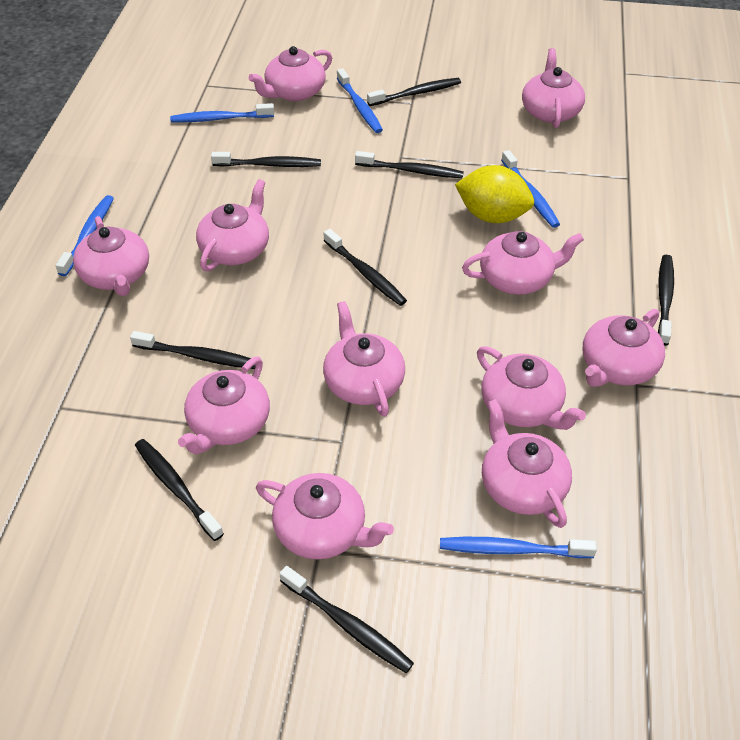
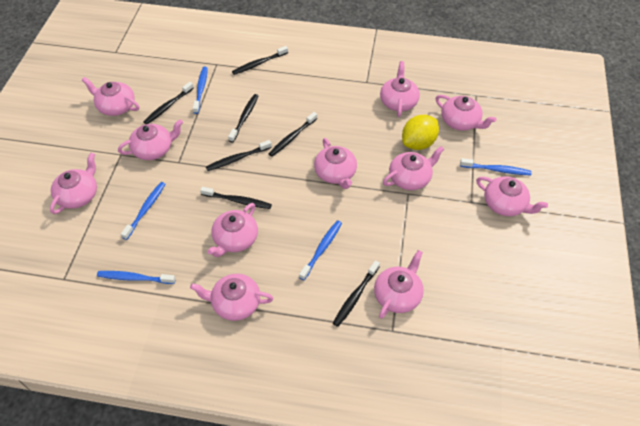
black toothbrush: [130,331,256,369] [135,439,224,541] [211,152,321,167] [279,566,414,673] [324,229,407,306] [355,151,464,178] [367,78,461,106] [658,255,674,346] = 8 -> [143,82,194,124] [200,187,272,209] [206,140,272,171] [228,94,258,143] [232,46,288,75] [269,112,317,157] [333,260,380,327] = 7

